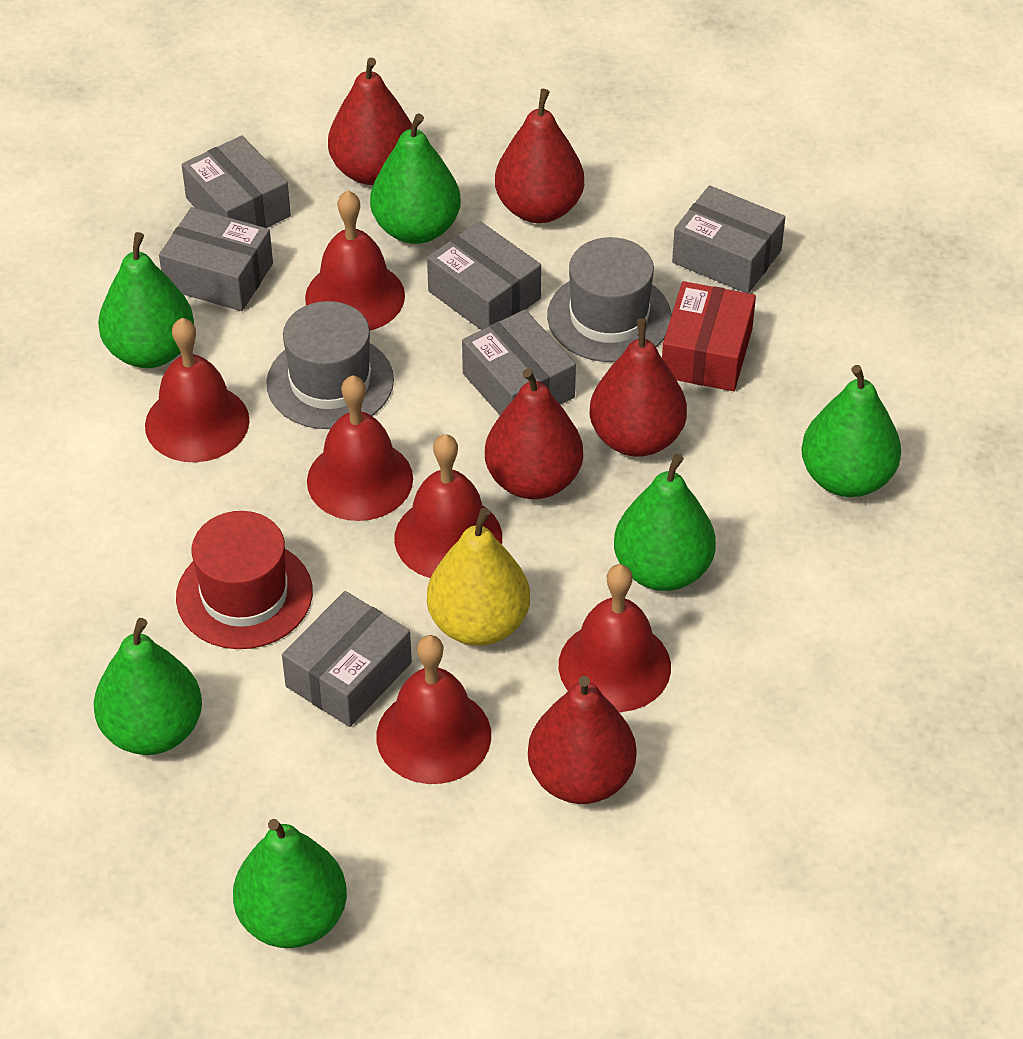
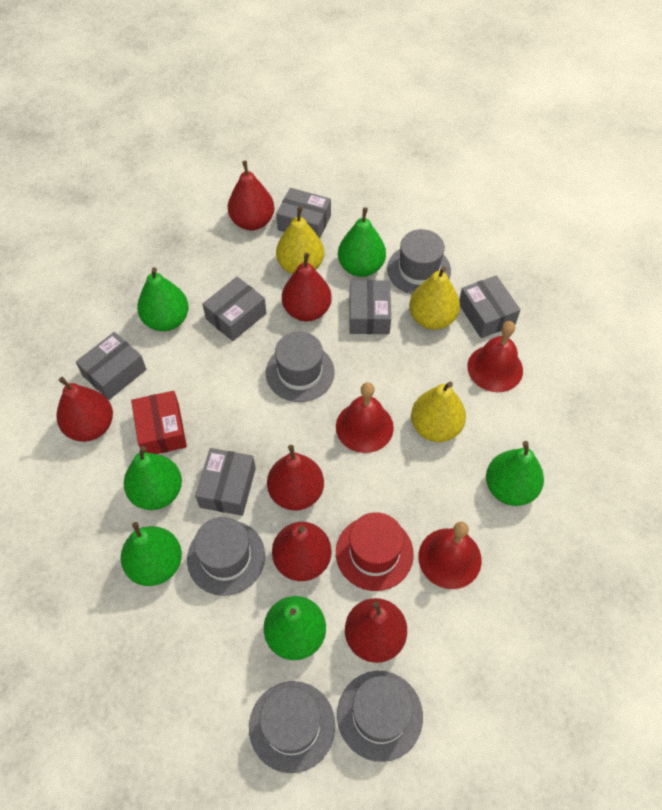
grey hat: [266,301,394,429] [547,237,671,362] = 2 -> [187,517,265,596] [249,681,335,773] [266,331,335,402] [337,671,423,762] [387,229,451,294] = 5
red bell: [145,318,250,462] [305,191,405,331] [307,375,413,521] [376,635,491,784] [394,434,502,578] [559,564,671,712] = 6 -> [336,382,394,453] [418,522,482,589] [467,321,523,392] = 3
red pear: [328,58,412,185] [485,368,583,499] [495,89,584,223] [528,676,636,804] [590,319,687,457] = 5 -> [56,377,113,442] [228,161,274,230] [267,445,324,511] [272,522,332,581] [282,253,332,321] [345,598,407,663] = 6
yellow pear: [427,508,530,646] = 1 -> [276,206,324,274] [409,267,460,330] [411,382,466,442] = 3

